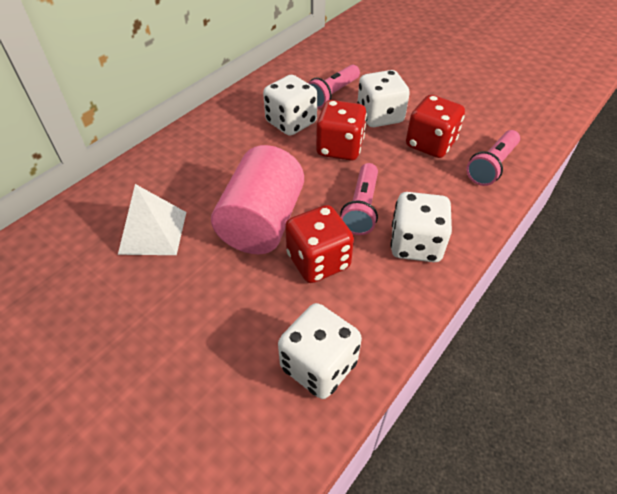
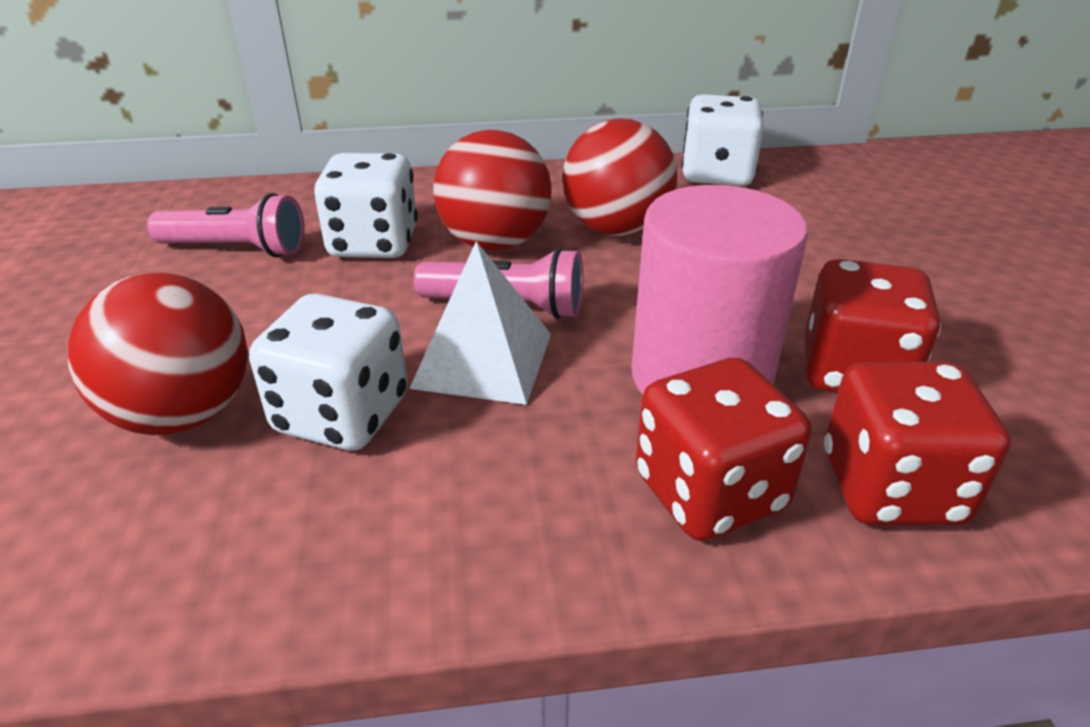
pink flashlight: [308,65,360,109] [340,163,378,235] [466,130,520,186] = 3 -> [147,193,305,257] [414,248,583,319] = 2
red ball: none = 0 -> [67,273,248,435] [433,130,552,251] [562,118,677,236] = 3
white dice: [263,75,317,136] [278,303,362,399] [357,70,410,127] [390,192,452,262] = 4 -> [249,293,408,451] [314,153,418,258] [682,94,764,186] = 3

